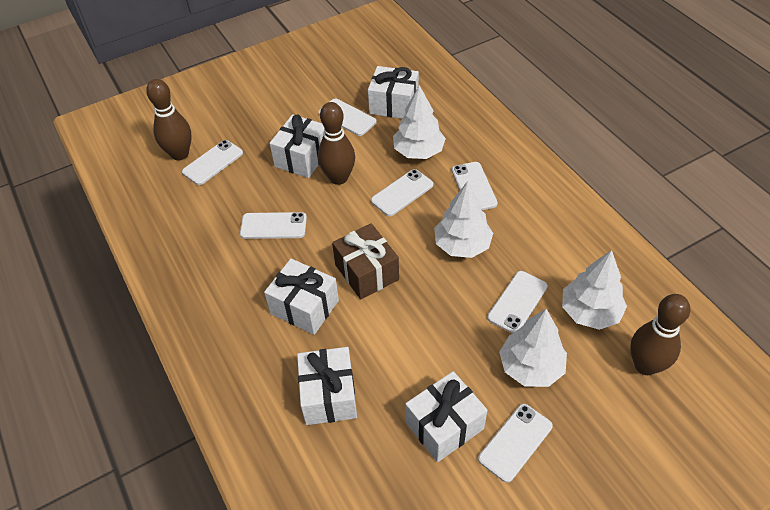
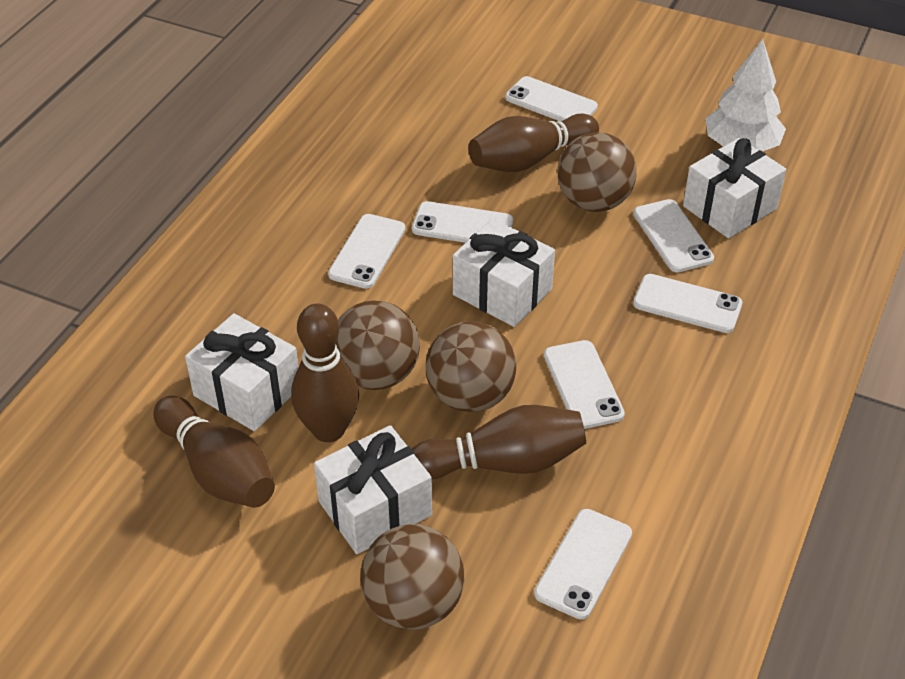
brown ball: none = 0 -> [336,300,420,390] [360,524,464,630] [426,321,516,412] [557,132,637,212] = 4
brown bowling pin: [146,79,192,160] [318,102,355,185] [630,294,690,375] = 3 -> [153,396,275,508] [291,303,359,442] [412,405,586,479] [469,113,599,172] = 4
brown gift: [332,223,399,300] = 1 -> none = 0
white gift: [264,258,339,335] [270,114,324,178] [297,347,357,425] [368,66,419,119] [405,371,487,462] = 5 -> [185,313,298,431] [314,425,432,554] [453,219,555,327] [683,138,786,239] = 4
white tree: [393,85,446,159] [434,181,493,258] [499,309,567,387] [562,250,627,330] = 4 -> [705,39,786,152] = 1

